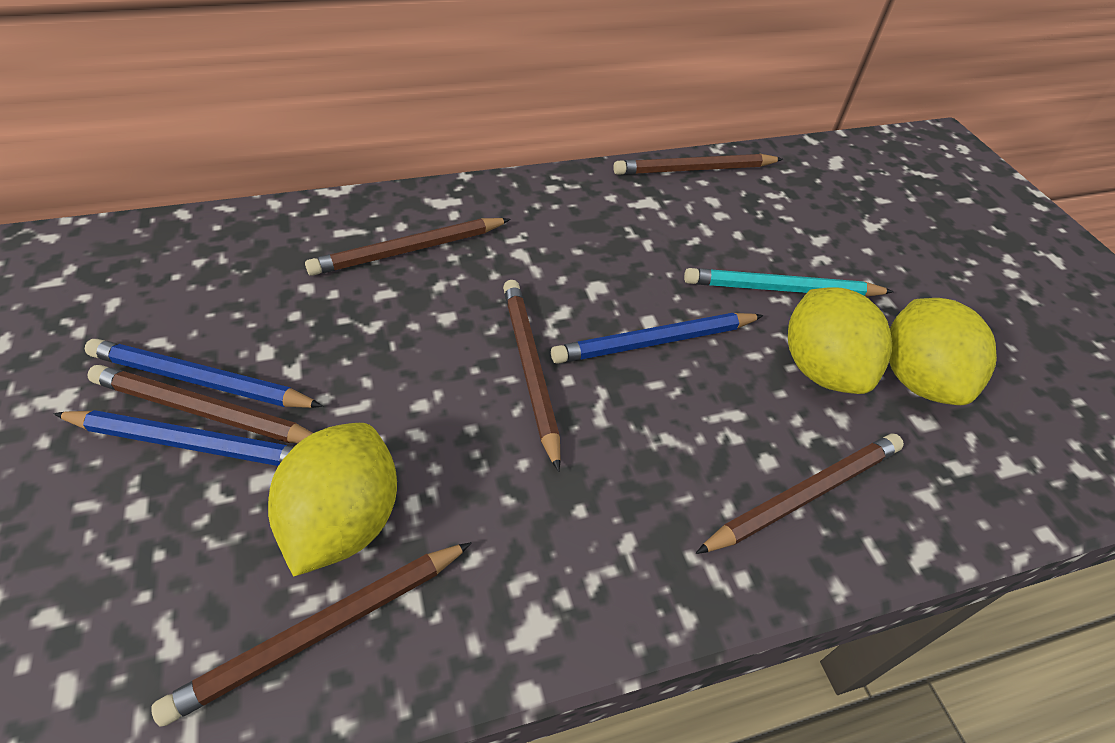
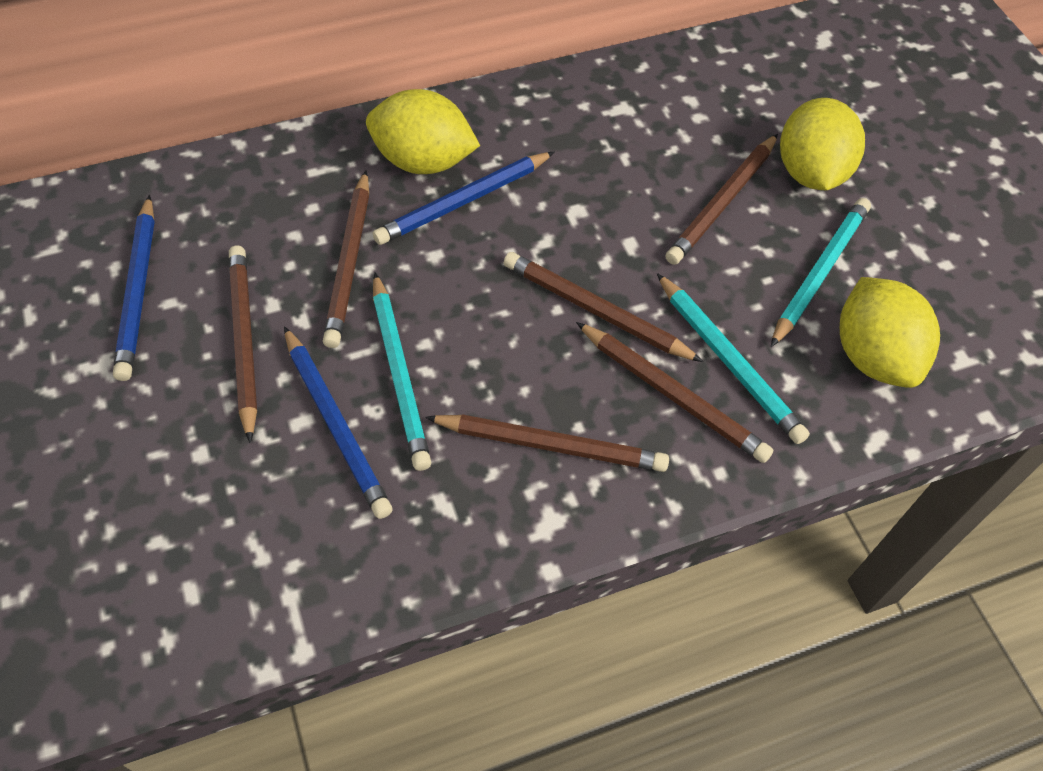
turquoise pencil: [684,268,894,297] = 1 -> [373,273,431,471] [657,273,810,444] [771,198,871,347] = 3

